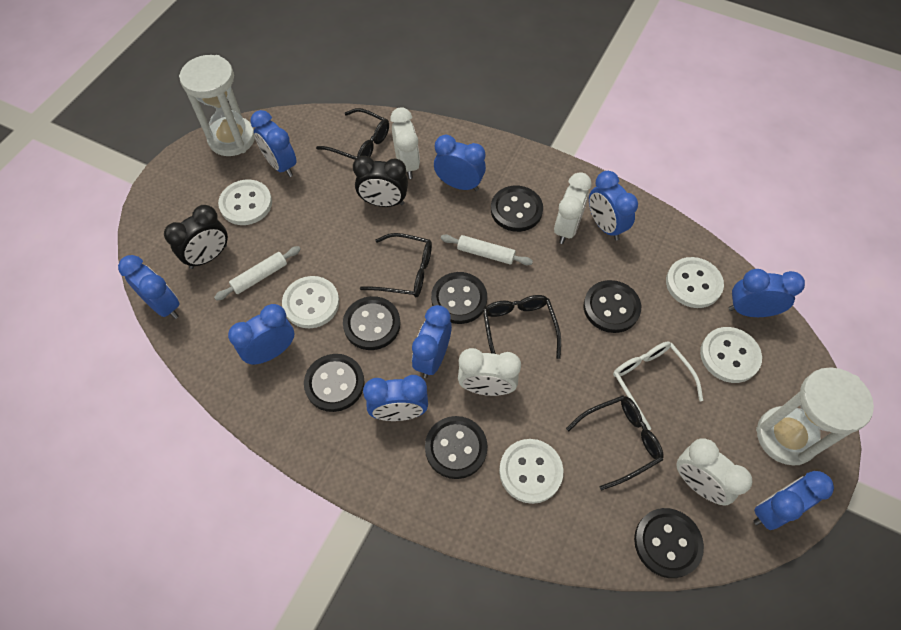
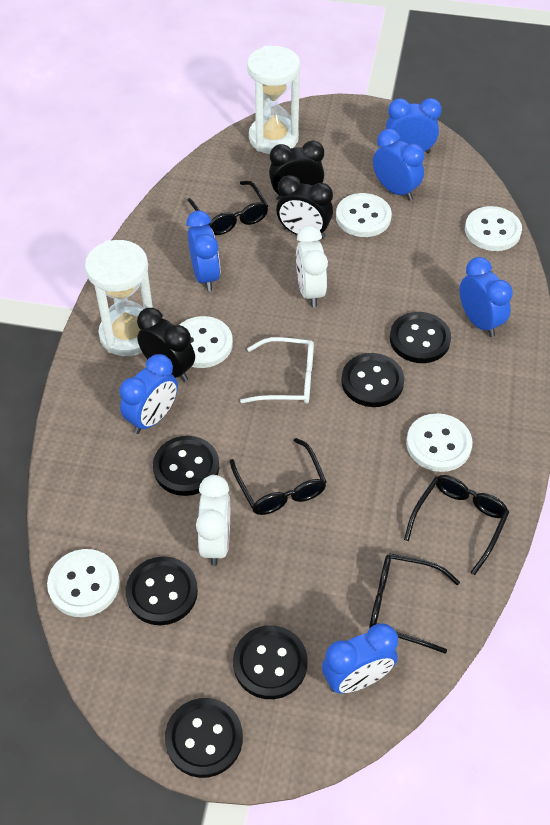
black button: [304,354,365,412] [343,296,401,350] [425,416,488,479] [431,272,487,324] [491,186,543,232] [583,280,641,333] [634,508,704,578] = 7 -> [126,556,198,625] [153,436,219,496] [165,698,243,778] [233,625,308,699] [341,353,404,407] [390,312,451,363] = 6
black clock: [164,205,228,269] [353,156,408,207] = 2 -> [137,308,195,382] [269,141,324,200] [276,175,333,239] = 3
blue clock: [118,255,180,319] [228,304,294,365] [250,110,297,177] [363,375,428,421] [412,305,452,378] [434,135,486,191] [589,171,638,241] [729,269,805,317] [754,471,834,530] = 9 -> [120,354,178,434] [187,211,220,291] [322,624,398,694] [373,129,425,201] [386,98,442,153] [460,257,513,337] = 6
white clock: [390,107,420,179] [458,348,521,396] [554,172,592,244] [676,438,753,505] = 4 -> [196,475,230,566] [296,226,328,307] = 2
white rolling pin: [214,246,301,301] [441,234,533,265] = 2 -> none = 0

